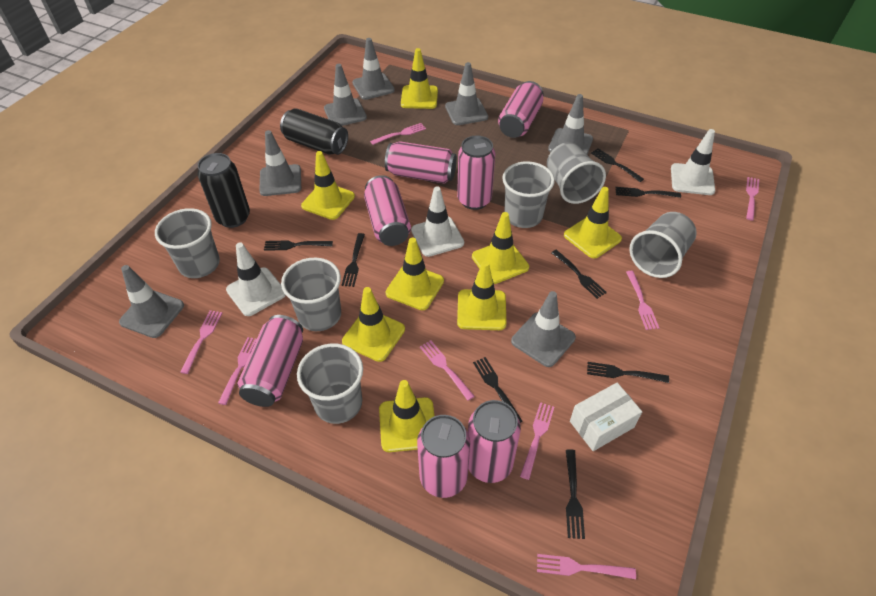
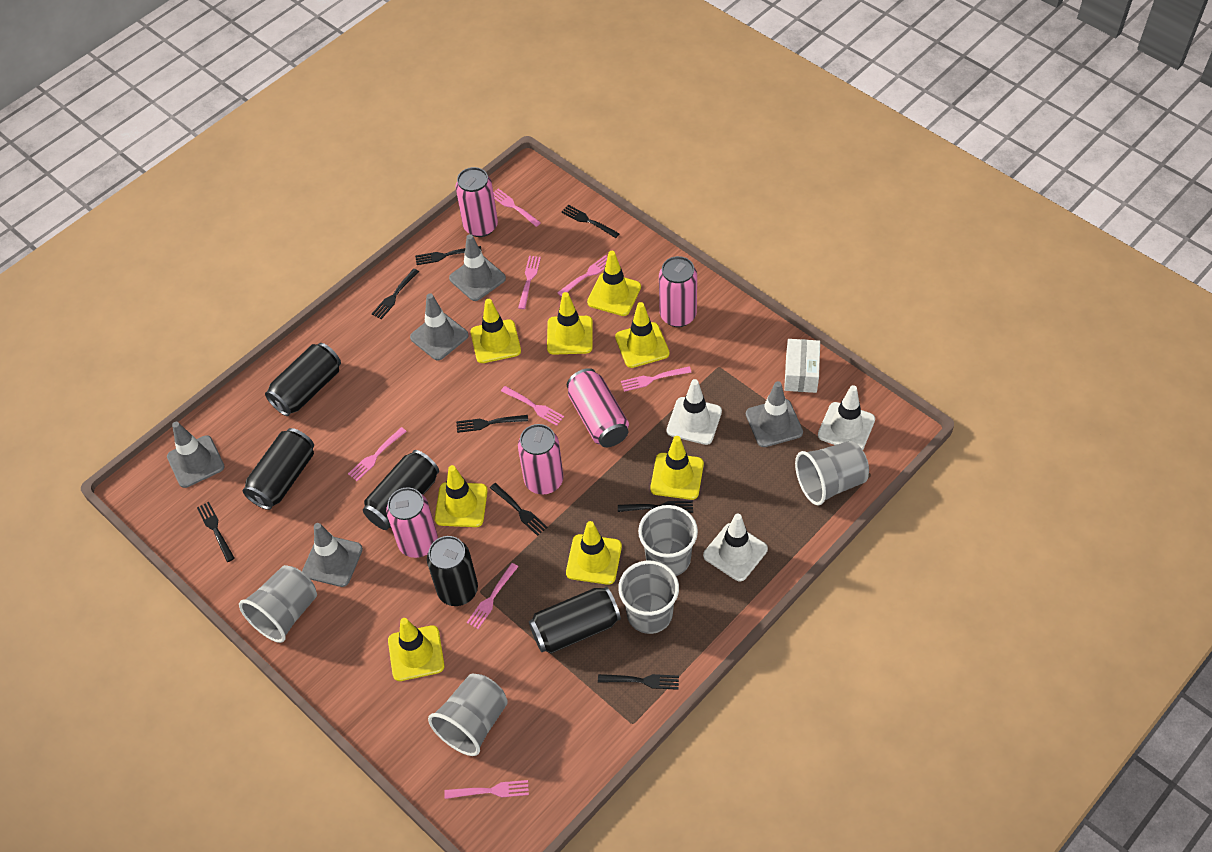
black can: [198,153,250,228] [280,108,348,155] = 2 -> [243,428,314,510] [265,343,341,416] [363,450,439,530] [427,536,478,606] [529,587,621,653] = 5
grey cup: [155,208,220,278] [281,258,341,331] [297,343,363,424] [502,161,555,228] [547,142,606,204] [629,212,697,278] = 6 -> [239,565,317,643] [428,674,508,756] [618,561,679,634] [638,505,698,576] [795,441,869,505] = 5
grey traffic cone: [119,265,184,338] [259,130,301,196] [324,64,367,126] [352,38,395,100] [445,62,488,125] [511,291,576,367] [548,94,593,155] = 7 -> [167,422,225,488] [302,523,363,587] [410,293,469,360] [449,234,506,301] [746,381,803,447] = 5
pink can: [237,315,303,407] [364,175,411,246] [385,141,457,183] [417,415,470,498] [457,136,495,210] [468,400,521,483] [498,81,544,138] = 7 -> [386,487,438,558] [455,167,498,237] [518,424,564,495] [567,368,629,447] [659,256,697,327] = 5

